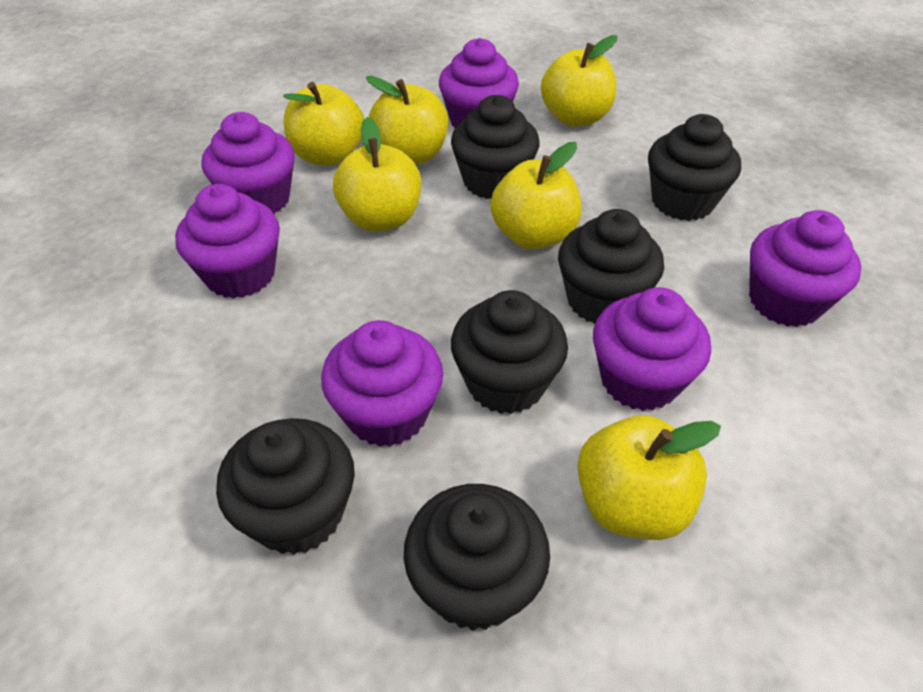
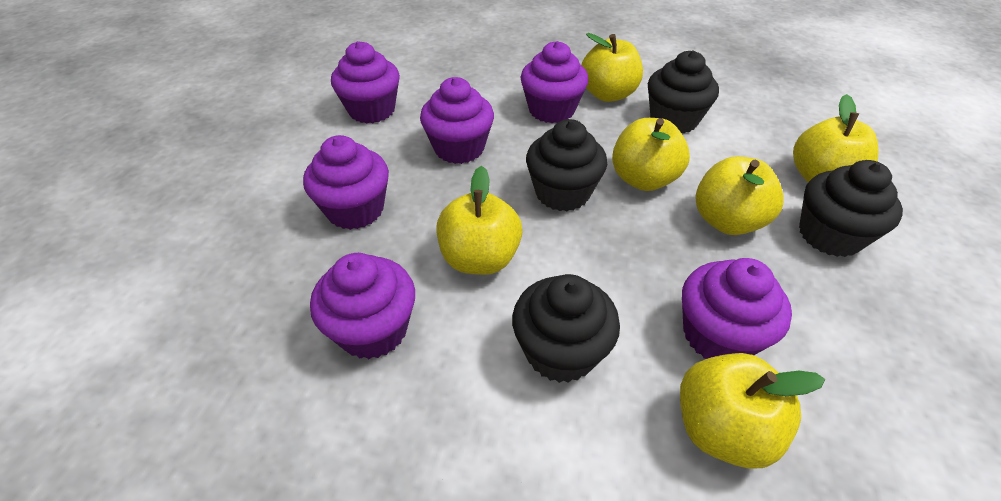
black cupcake: [216,418,355,555] [404,484,550,631] [451,95,540,199] [451,290,568,414] [558,209,664,324] [648,114,741,221] = 6 -> [512,274,620,383] [526,119,607,211] [648,50,719,133] [799,160,903,257] = 4

